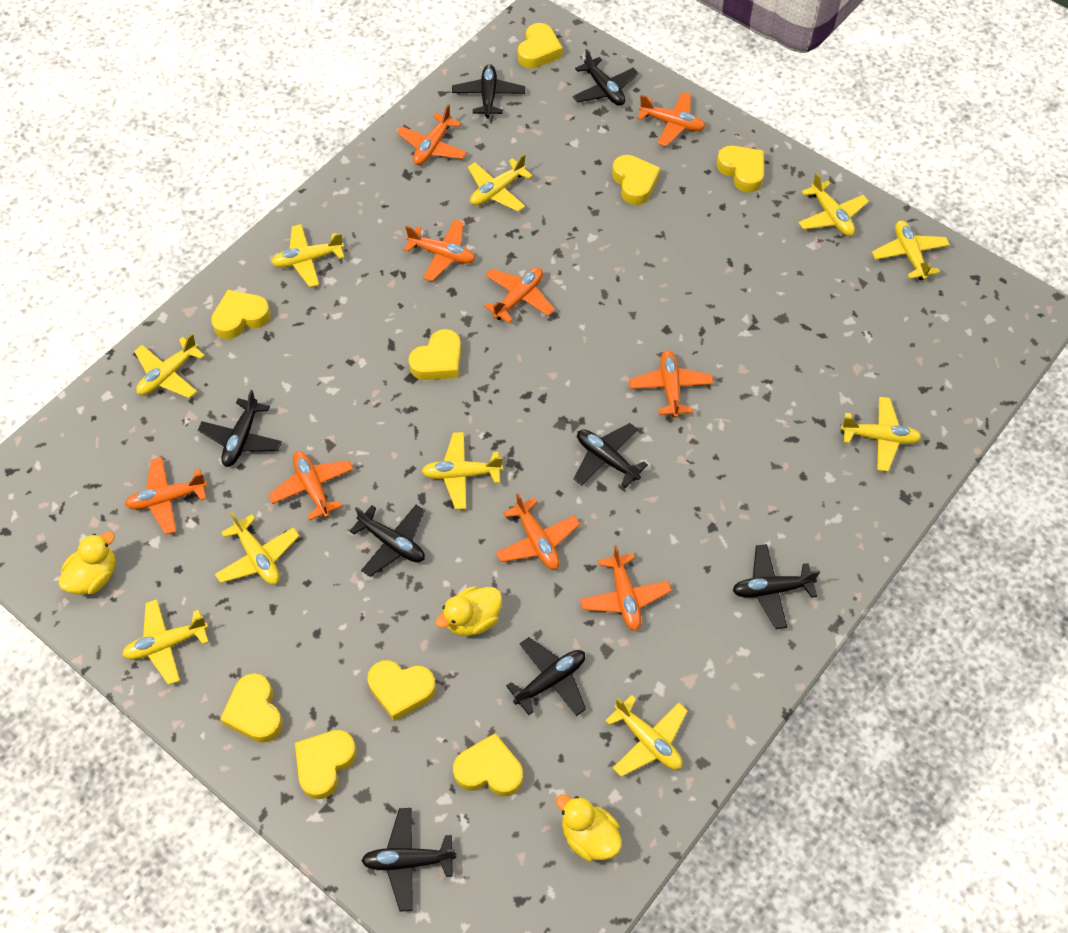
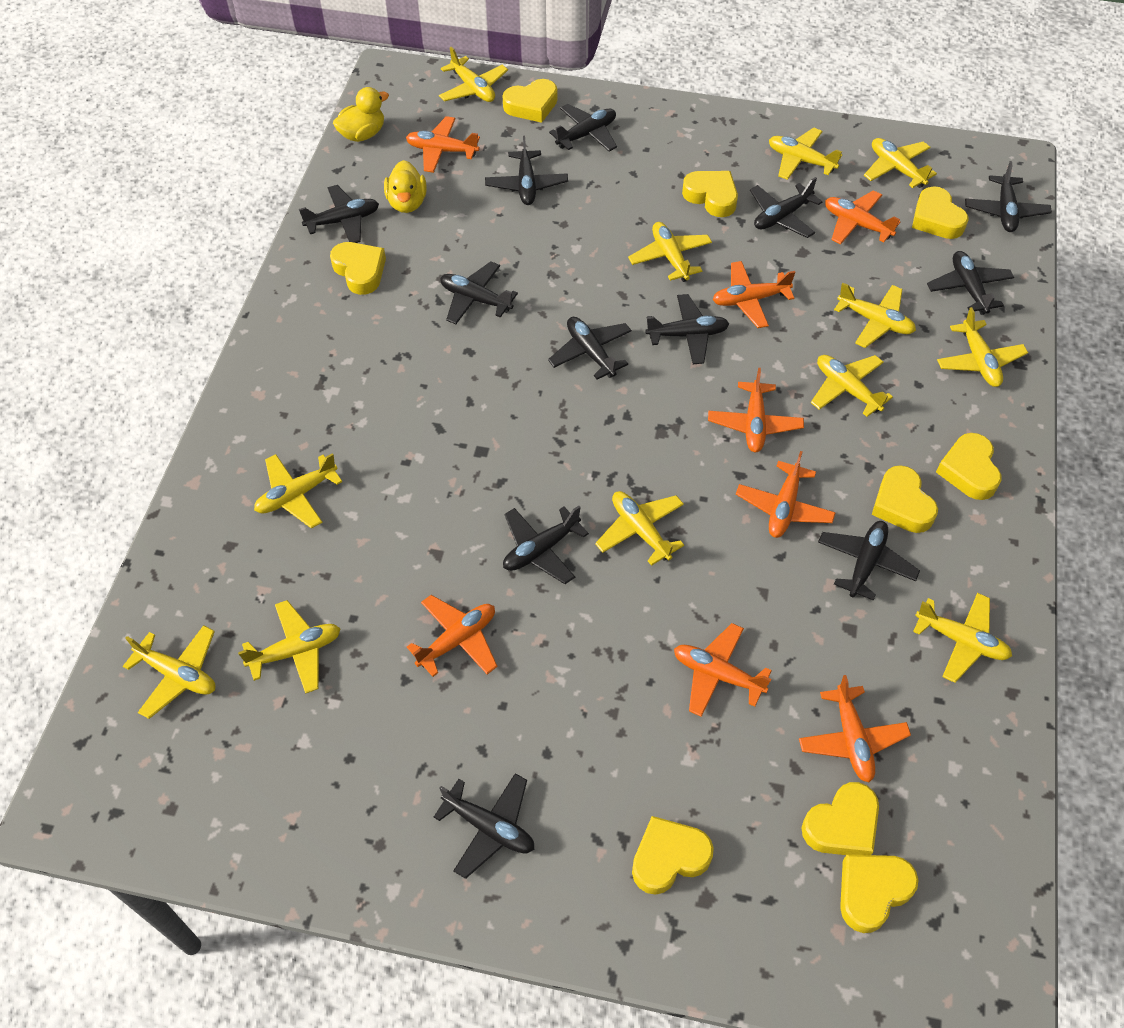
black plane: [198,390,282,467] [350,505,425,577] [361,808,456,912] [452,64,525,118] [506,637,586,716] [573,49,638,106] [574,423,648,488] [732,544,820,629] = 8 -> [299,185,379,243] [434,773,534,879] [440,261,518,324] [485,136,568,205] [503,506,589,584] [548,317,632,379] [549,104,617,152] [645,294,729,364] [750,177,822,238] [818,521,920,601] [927,251,1014,315] [965,161,1052,232] = 12
orange plane: [125,457,207,535] [268,451,353,520] [397,104,467,165] [404,219,475,281] [484,268,555,323] [496,493,580,570] [580,545,672,631] [629,350,713,418] [637,92,705,146] = 9 -> [406,116,480,173] [407,595,498,677] [674,623,772,717] [708,368,804,452] [712,261,795,328] [736,451,836,538] [799,675,911,782] [825,190,901,244] = 8
yellow duck: [59,532,115,595] [435,586,502,636] [556,794,622,862] = 3 -> [333,87,389,142] [384,160,427,213] = 2
yellow plane: [122,599,209,685] [134,334,205,398] [215,512,299,585] [271,224,344,287] [422,432,503,510] [468,154,533,212] [605,695,688,777] [798,172,869,236] [840,397,922,472] [872,221,950,280] = 10 -> [123,625,216,719] [238,600,341,694] [254,453,342,529] [439,47,508,102] [595,491,684,566] [628,222,712,282] [769,128,842,180] [811,355,893,417] [834,283,916,348] [864,138,937,188] [913,593,1012,683] [937,307,1028,387] = 12

